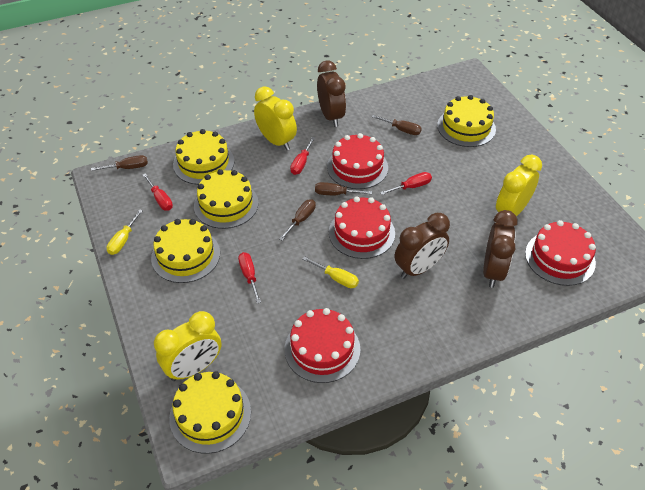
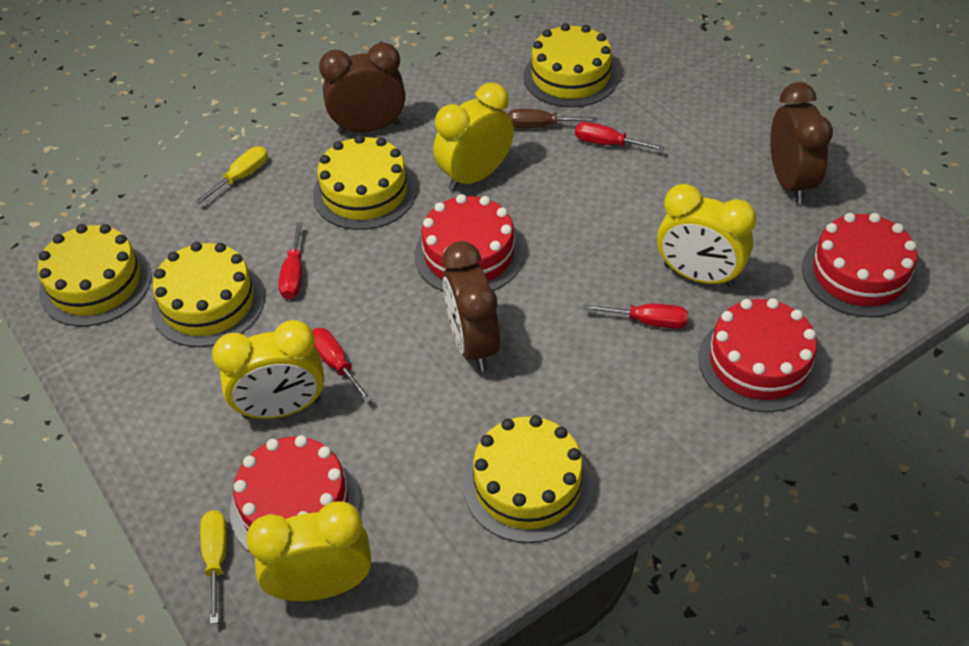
brown screwdriver: [91,155,148,171] [279,199,316,241] [315,182,372,195] [372,115,422,135] = 4 -> [508,109,597,128] = 1
yellow clock: [154,311,221,381] [254,86,297,150] [496,154,542,216] = 3 -> [212,320,324,419] [246,501,371,601] [433,82,514,191] [657,184,757,287] = 4

